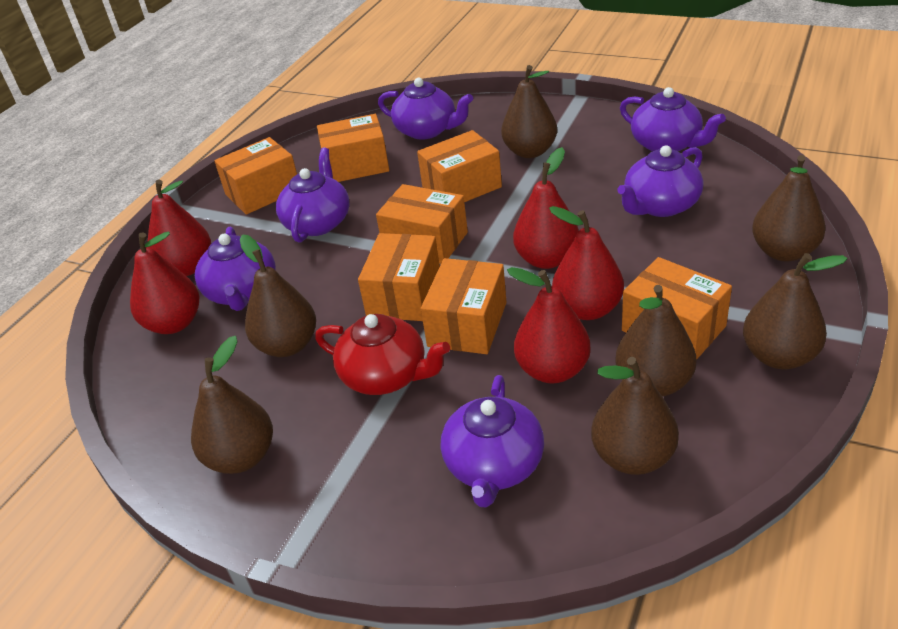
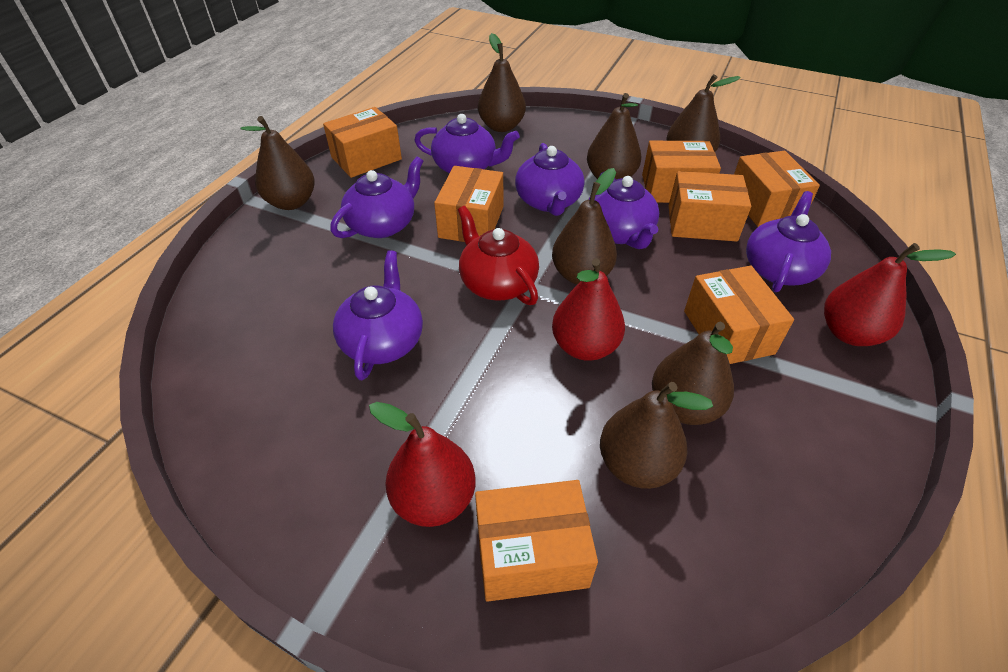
red pear: [130,231,200,334] [148,180,211,276] [507,267,591,383] [513,147,579,269] [549,206,624,320] = 5 -> [369,402,476,527] [552,258,625,361] [824,243,956,346] = 3

